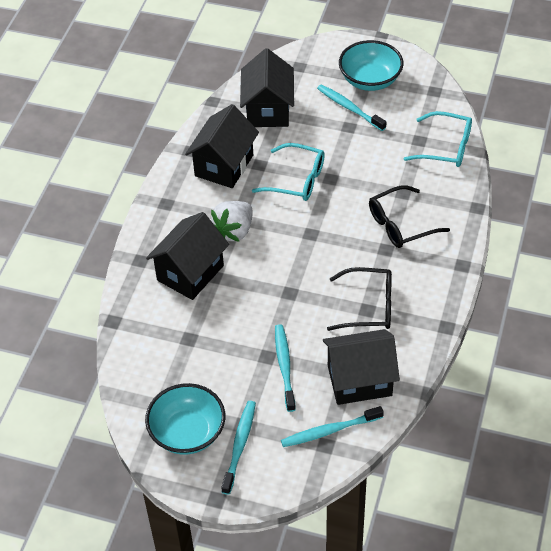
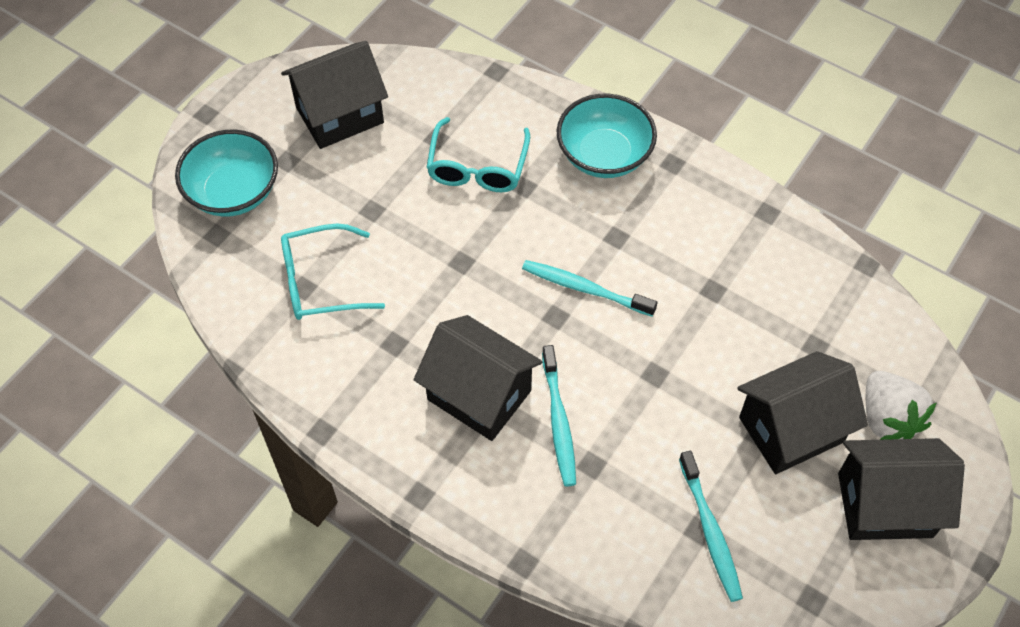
black glasses: [327,267,392,331] [369,185,450,248] = 2 -> none = 0
turquoise toothbrush: [221,401,256,495] [275,324,296,412] [281,406,384,447] [317,84,386,131] = 4 -> [522,260,657,316] [542,345,576,486] [679,451,743,602] = 3

